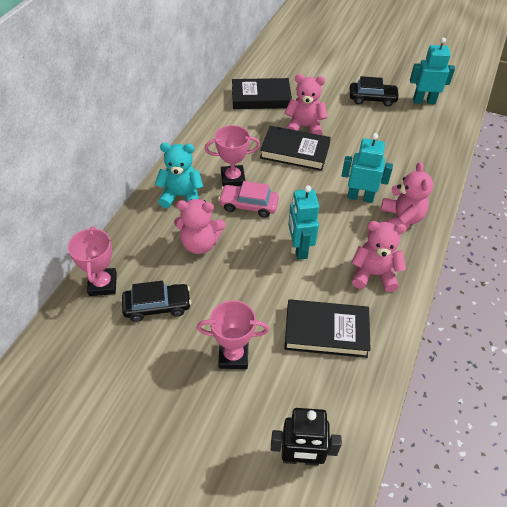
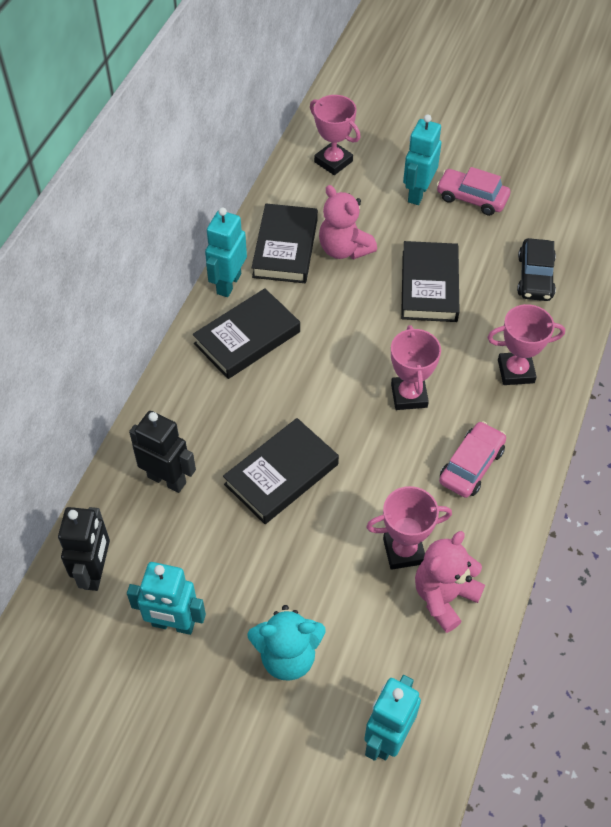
black book: [232,78,292,109] [260,126,331,171] [284,299,371,358] = 3 -> [193,288,300,379] [223,418,339,524] [252,203,318,283] [401,241,460,322] = 4
black car: [122,281,191,322] [350,76,400,107] = 2 -> [517,238,556,301] = 1
black robot: [271,408,342,466] = 1 -> [58,507,110,591] [129,411,196,493] = 2
pink car: [218,181,279,218] = 1 -> [436,167,510,216] [439,421,506,498] = 2
pink teddy bear: [174,199,225,254] [285,74,328,135] [351,221,407,292] [381,162,433,229] = 4 -> [319,185,377,259] [415,531,485,633] = 2
pink trophy: [68,226,117,296] [197,300,269,369] [205,125,260,186] = 3 -> [310,95,360,175] [366,486,452,570] [391,325,441,410] [487,304,565,385] = 4
turquoise robot: [288,185,319,260] [342,133,393,203] [410,38,455,104] = 3 -> [127,562,206,635] [205,207,247,297] [364,675,421,761] [403,114,441,205] = 4

